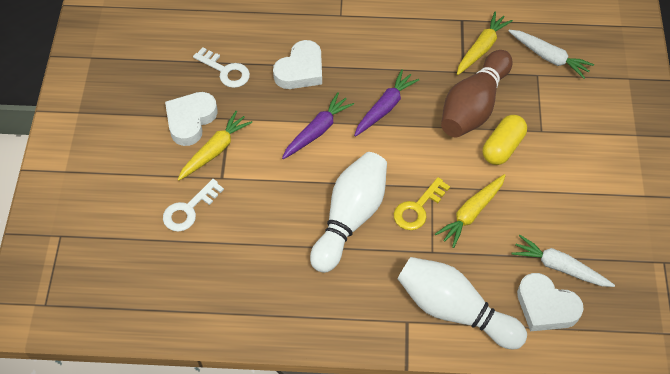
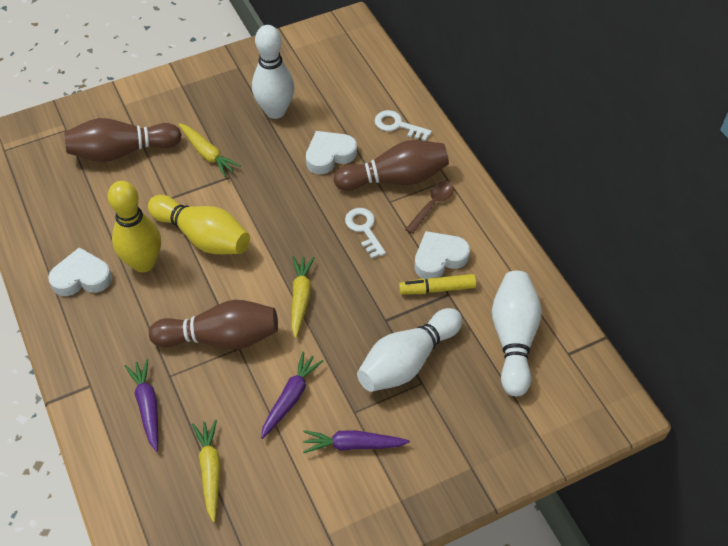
brown bowling pin: [441,50,513,138] = 1 -> [64,118,182,162] [149,300,278,349] [334,140,449,191] = 3
brown spoon: none = 0 -> [405,181,454,234] = 1
purple carrot: [282,92,354,159] [354,69,419,137] = 2 -> [125,359,158,452] [261,352,323,439] [303,430,410,453] = 3
white bowling pin: [310,152,387,273] [397,257,527,349] = 2 -> [252,25,295,119] [357,308,463,392] [492,271,542,396] = 3
white carrot: [509,30,594,79] [512,235,615,287] = 2 -> none = 0
yellow bowling pin: none = 0 -> [108,181,161,272] [148,195,250,254] = 2
yellow capsule: [483,115,527,165] = 1 -> none = 0
yellow key: [394,177,450,230] = 1 -> none = 0
yellow marker: none = 0 -> [399,274,476,295] = 1

